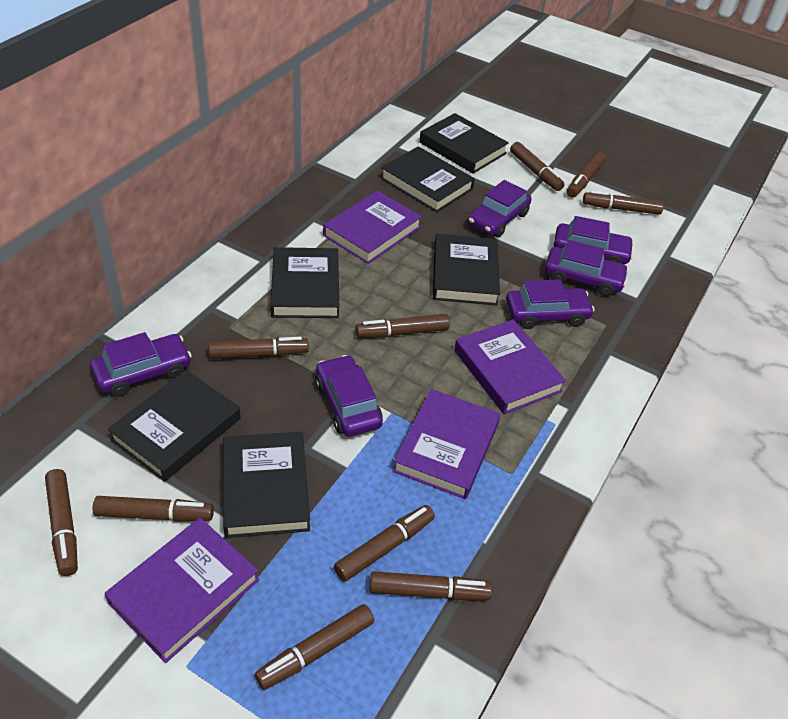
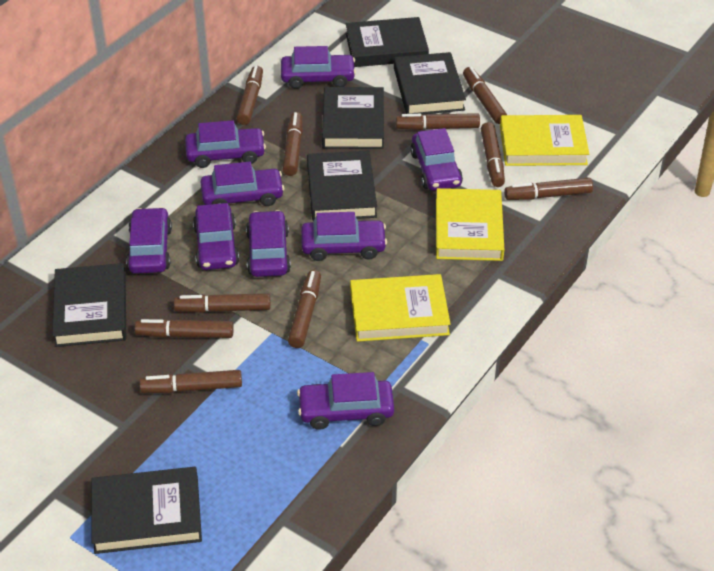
purple book: [104,518,259,663] [323,191,422,264] [393,389,500,499] [454,320,566,415] = 4 -> none = 0
purple car: [90,332,192,397] [315,355,383,437] [468,180,532,237] [506,280,595,329] [545,240,629,297] [554,216,634,264] = 6 -> [126,207,172,274] [185,120,266,168] [193,203,239,270] [200,162,284,206] [246,210,291,277] [281,46,356,89] [297,372,394,430] [301,212,387,261] [410,128,463,191] = 9
yellow book: none = 0 -> [350,274,451,342] [436,188,504,261] [500,115,589,166] = 3

